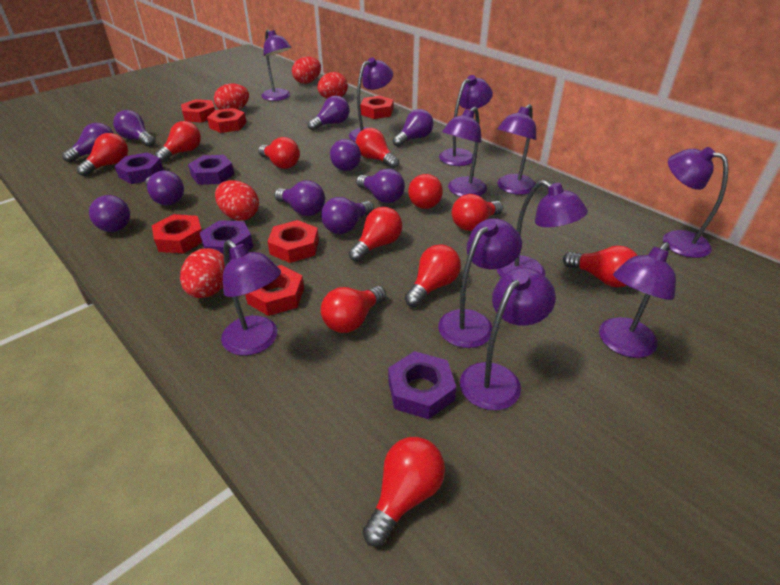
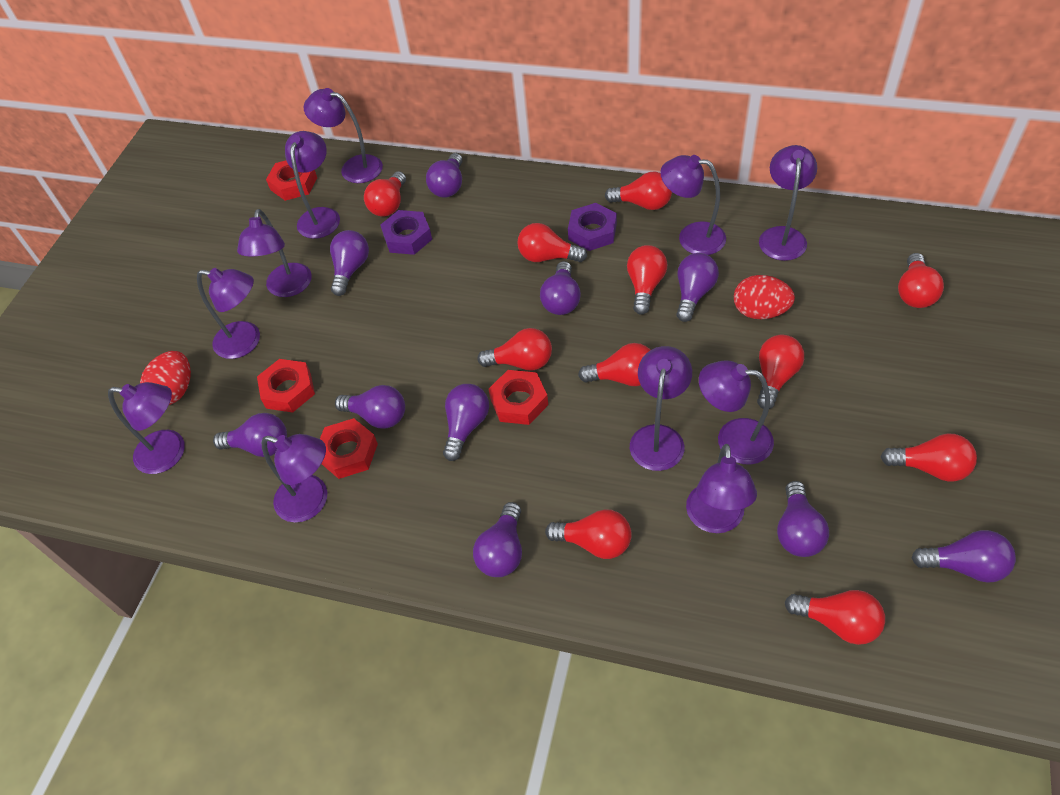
purple nut: [115,152,164,184] [188,155,234,185] [199,220,253,260] [388,351,456,419] = 4 -> [380,210,432,255] [568,203,617,251] = 2
red egg: [180,248,225,298] [214,83,249,110] [215,180,259,221] [292,57,321,84] [317,72,348,99] = 5 -> [140,351,191,405] [734,275,795,319] = 2
red nut: [152,214,202,254] [181,99,215,123] [207,108,246,133] [245,265,304,316] [267,220,319,263] [360,96,393,119] = 6 -> [257,359,315,413] [266,160,317,201] [320,418,378,479] [488,370,548,425] = 4

